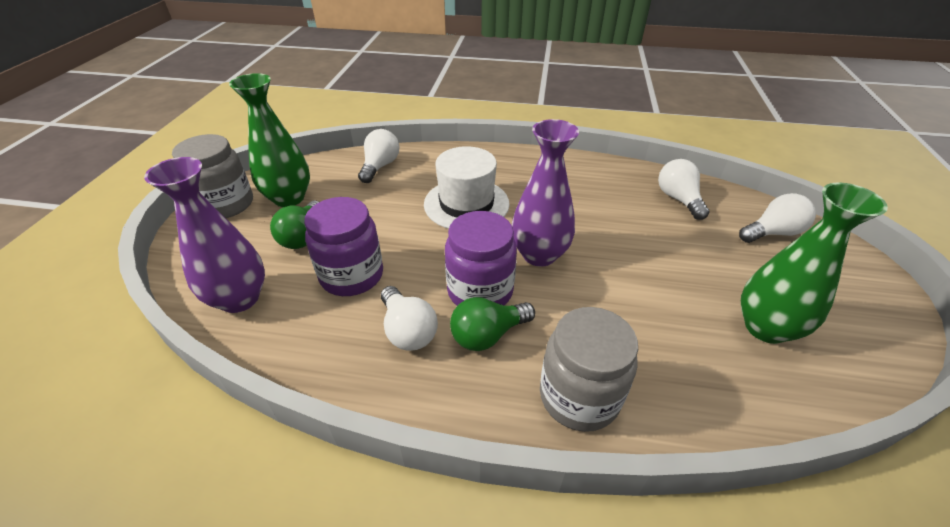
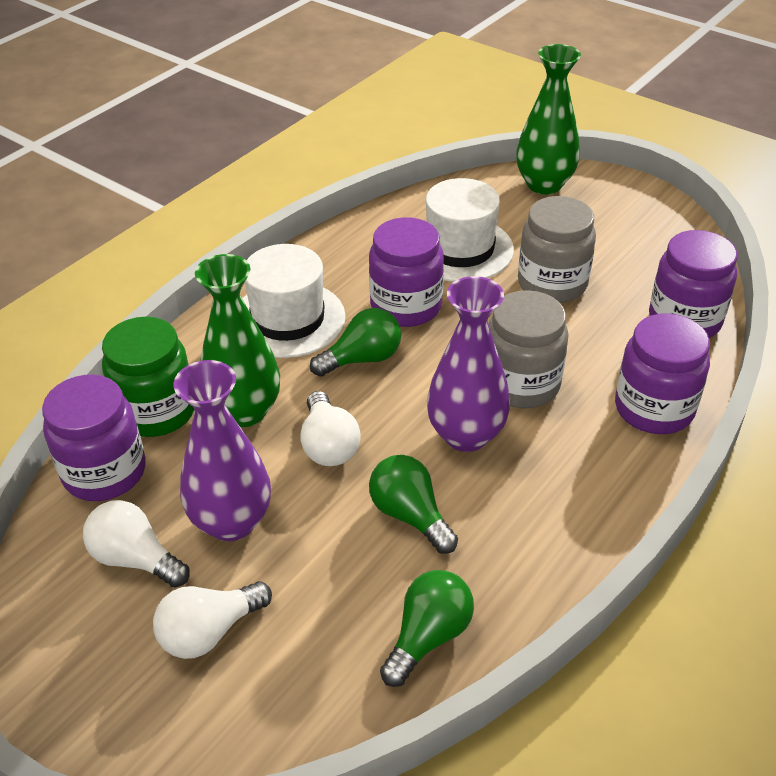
green jar: none = 0 -> [102,317,194,437] = 1
green light bulb: [270,201,319,249] [450,297,535,351] = 2 -> [310,308,401,377] [369,455,458,554] [380,570,474,687] = 3
purple jar: [304,197,383,296] [445,211,517,306] = 2 -> [42,375,146,501] [369,217,444,327] [615,314,710,434] [649,230,738,338] = 4
white hat: [424,146,510,229] = 1 -> [242,244,346,358] [426,178,514,282] = 2
white light bulb: [358,129,400,183] [381,286,438,351] [658,159,709,220] [739,193,816,243] = 4 -> [83,500,190,588] [153,581,272,659] [300,391,361,466] = 3

